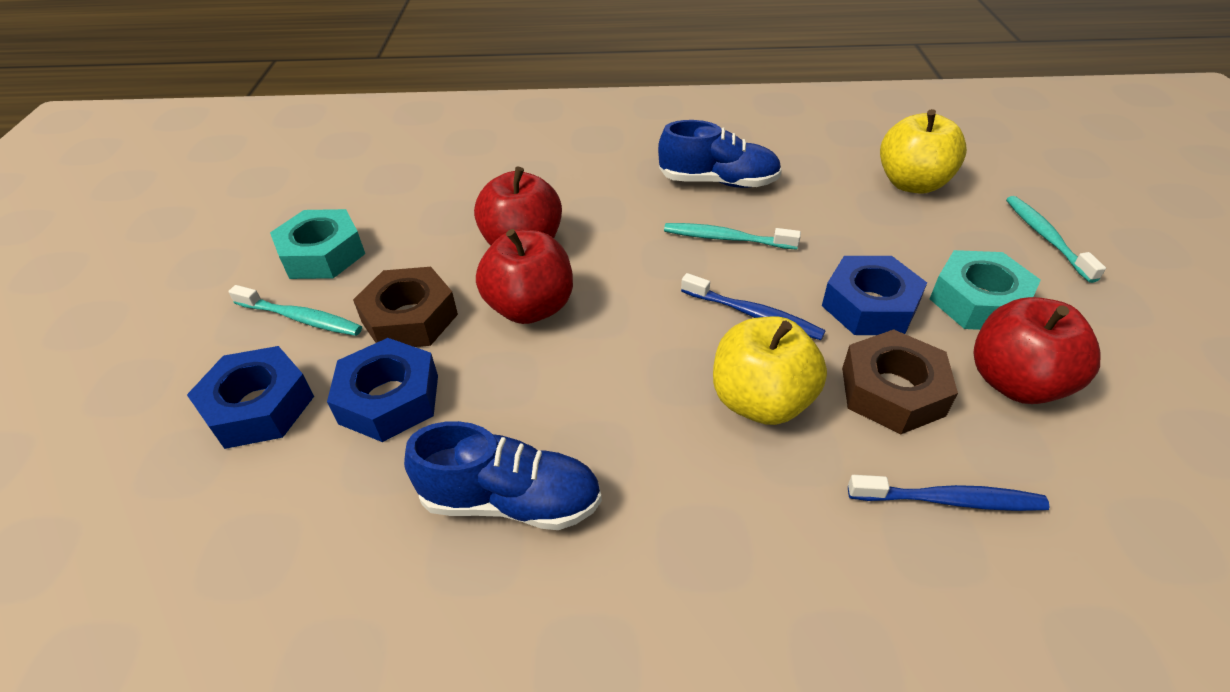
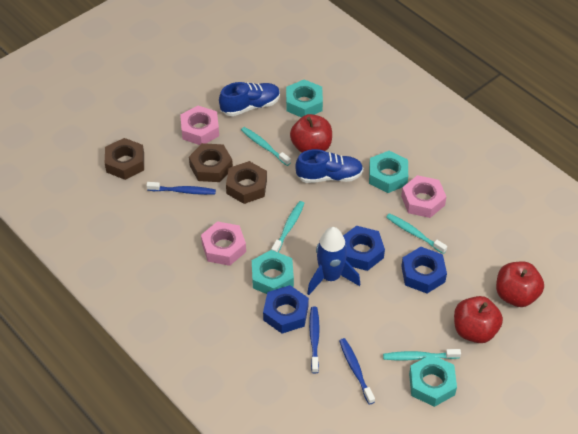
blue rocket: none = 0 -> [307,227,360,295] = 1
blue toothbrush: [681,273,826,340] [848,475,1049,511] = 2 -> [146,182,216,195] [309,307,320,374] [339,338,375,405] = 3
brown nut: [353,267,458,347] [842,329,958,434] = 2 -> [105,138,144,180] [189,143,233,182] [226,161,267,204] = 3
pink nut: none = 0 -> [180,106,219,145] [201,221,246,266] [401,175,446,218] = 3
turquoise nut: [270,209,365,279] [930,250,1041,330] = 2 -> [252,250,294,294] [286,80,323,117] [369,151,408,193] [409,354,457,407] = 4
turquoise toothbrush: [228,285,362,336] [664,223,801,250] [1006,196,1106,283] = 3 -> [241,127,291,166] [271,201,305,252] [383,349,461,360] [386,213,447,254] = 4
yellow apple: [713,316,827,425] [880,109,967,194] = 2 -> none = 0

